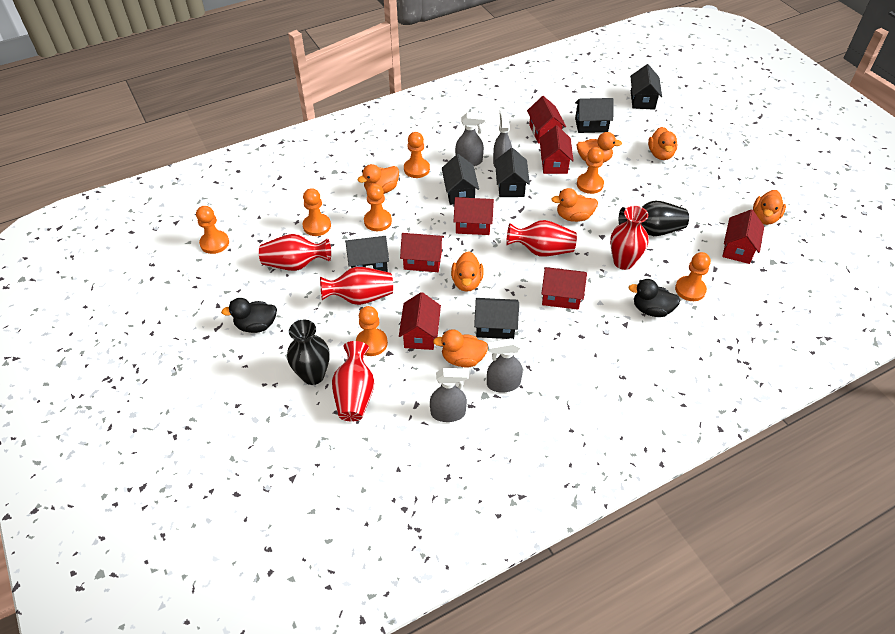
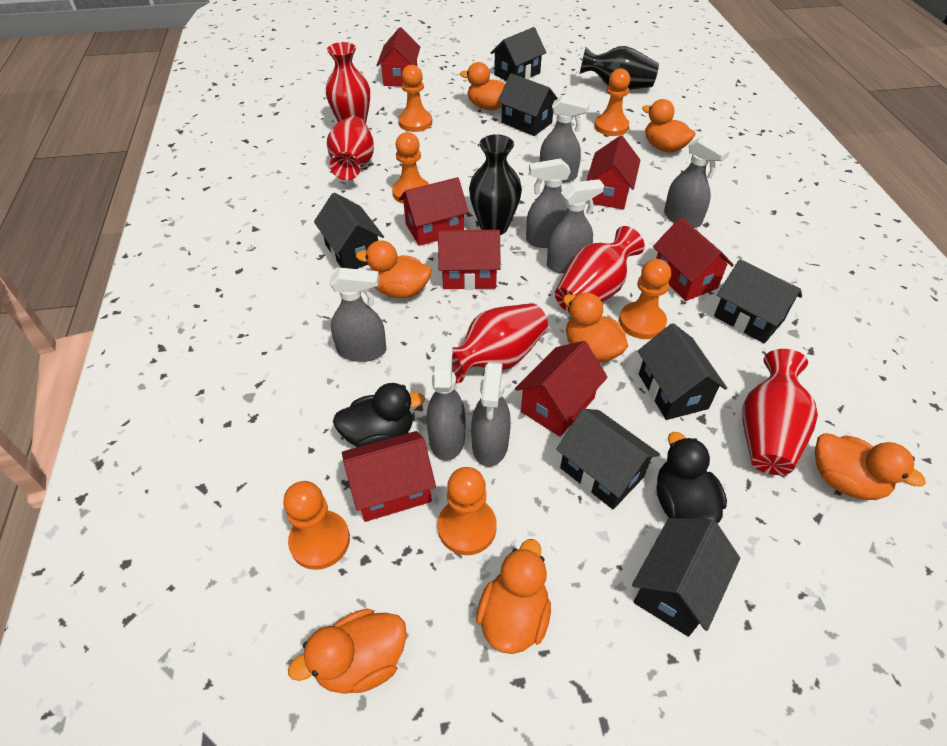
black house: [345,236,389,272] [442,154,479,205] [474,298,519,339] [495,148,530,197] [575,98,613,133] [630,64,662,110] = 6 -> [314,192,384,269] [490,27,546,81] [497,73,558,136] [556,409,660,509] [632,518,740,637] [638,323,727,420] [714,259,802,343] = 7
grey spray bottle: [430,368,469,422] [455,113,486,166] [487,338,523,393] [493,110,512,168] = 4 -> [329,268,386,362] [427,341,466,461] [471,362,511,467] [526,158,571,248] [540,95,590,183] [547,179,604,273] [664,136,730,228] = 7
orange pawn: [196,206,229,254] [303,188,331,236] [356,306,388,356] [364,184,392,231] [404,132,430,178] [577,147,604,194] [675,252,711,301] = 7 -> [283,481,350,570] [392,132,429,204] [398,65,432,132] [438,467,497,555] [594,69,630,136] [619,259,671,339] = 6

